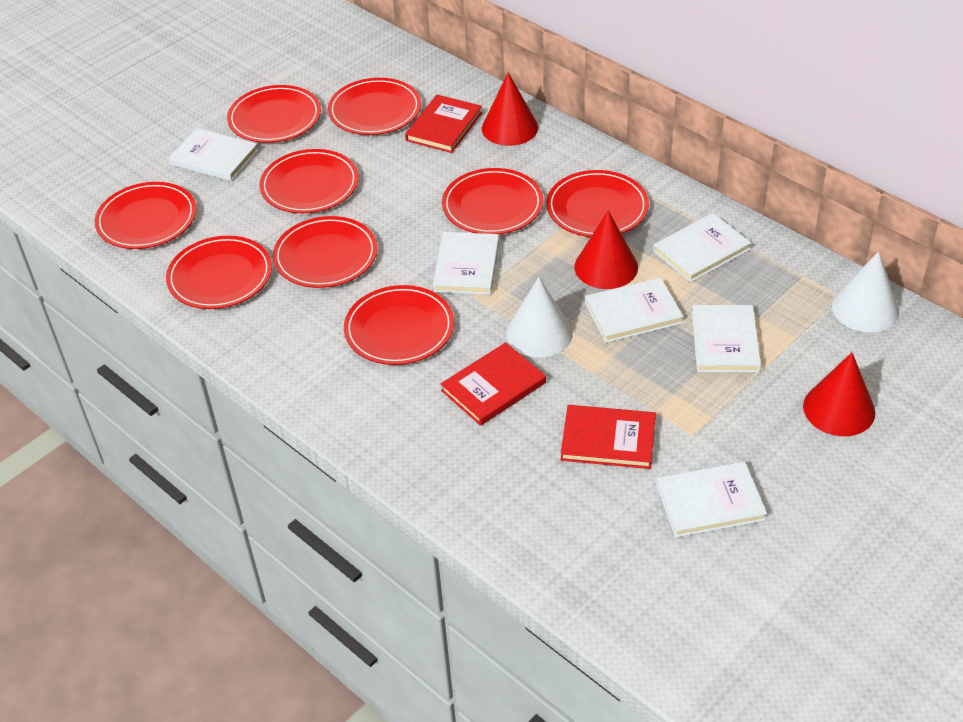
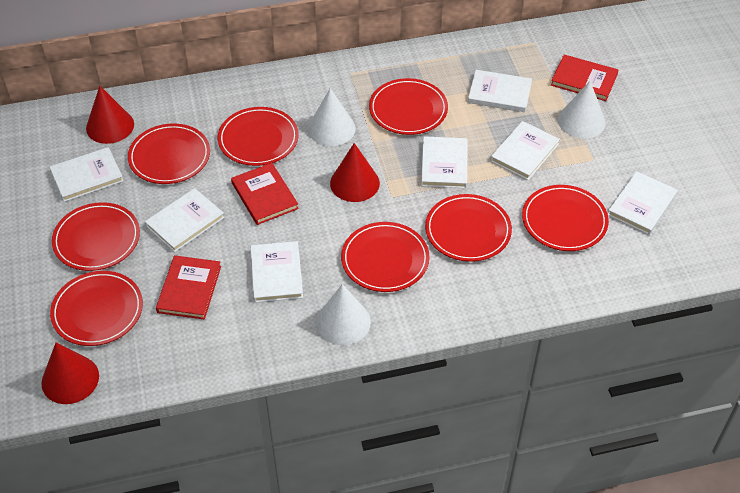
red plate: [95,182,196,249] [166,236,272,309] [227,85,321,143] [260,149,359,213] [273,216,377,288] [328,78,421,135] [344,285,454,365] [442,168,543,234] [546,170,649,237] = 9 -> [50,271,143,346] [52,202,140,271] [128,124,210,184] [218,107,299,166] [341,222,430,292] [369,78,448,135] [425,194,512,262] [522,185,609,251] = 8
white book: [169,128,258,181] [433,232,499,295] [585,277,684,343] [653,213,751,282] [656,462,767,538] [692,305,761,372] = 6 -> [49,147,124,202] [145,188,225,252] [250,241,303,303] [421,136,468,188] [468,70,532,112] [490,121,560,180] [608,171,678,235] = 7
white cone: [506,277,573,358] [832,251,899,333] = 2 -> [308,88,356,146] [316,284,371,345] [558,81,605,139] = 3

